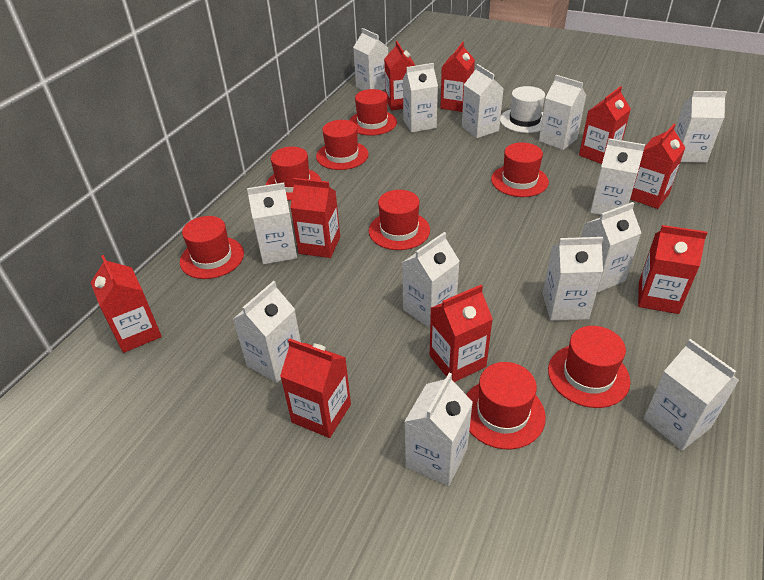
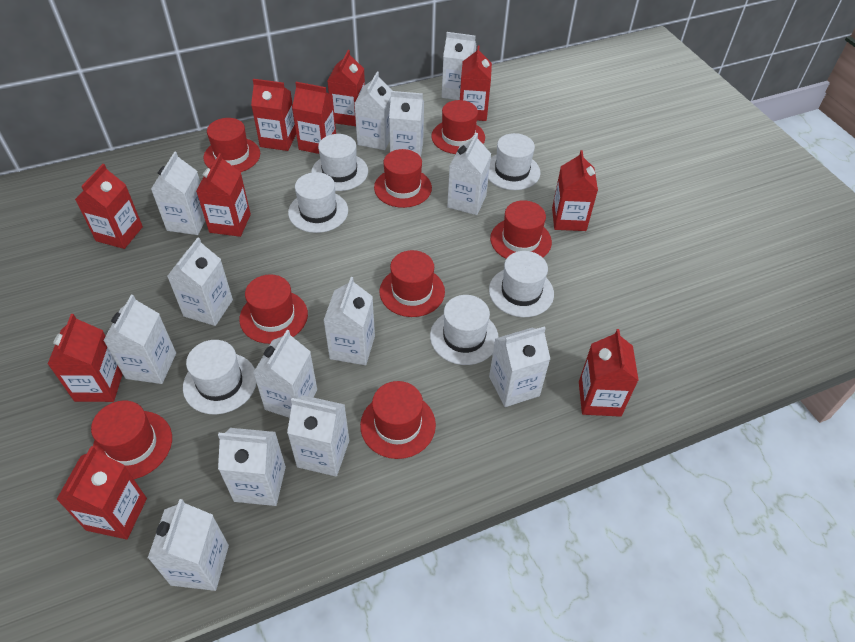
red carton: [90,255,162,353] [280,338,351,438] [290,178,340,258] [384,41,416,111] [430,285,493,382] [440,42,475,112] [579,86,631,164] [630,124,685,209] [638,225,707,314] = 9 -> [48,314,123,402] [56,446,147,539] [75,164,143,249] [196,153,251,237] [251,79,296,151] [292,82,336,154] [327,50,365,126] [460,45,492,121] [552,150,598,231] [579,329,639,417] = 10
white hat: [500,86,545,133] = 1 -> [183,340,256,414] [288,172,348,233] [311,134,368,191] [430,295,499,365] [488,133,540,190] [489,251,554,317] = 6

